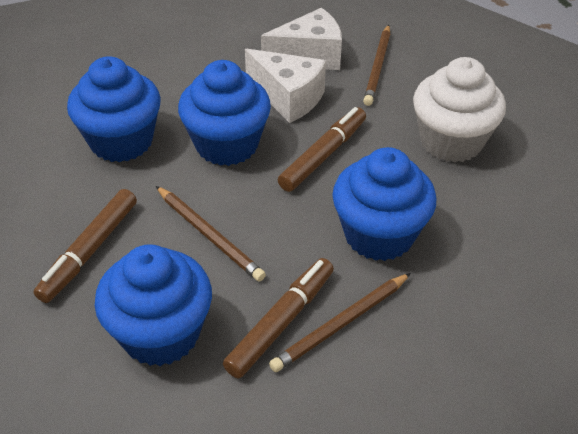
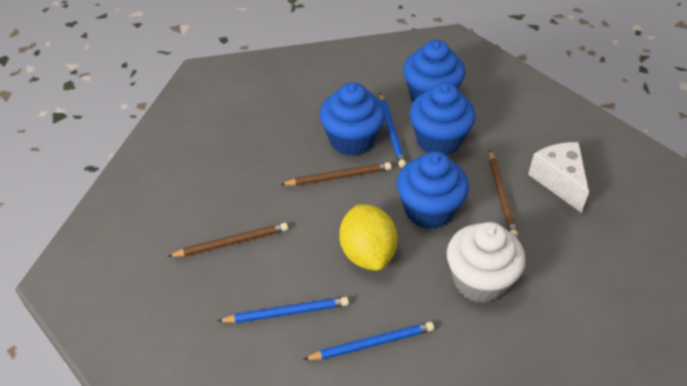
blue pencil: none = 0 -> [217,297,349,323] [303,322,434,360] [379,93,406,168] = 3
brown marker: [33,189,137,303] [223,258,334,379] [278,107,366,192] = 3 -> none = 0
white cheese: [245,49,326,123] [261,8,342,70] = 2 -> [528,142,589,212] = 1
yellow lemon: none = 0 -> [339,204,398,271] = 1

